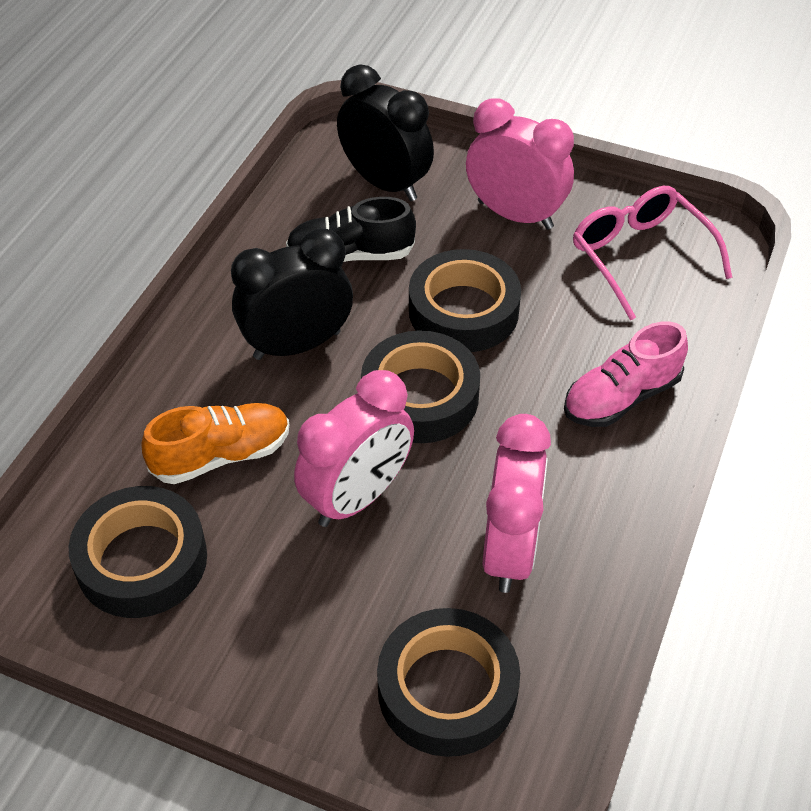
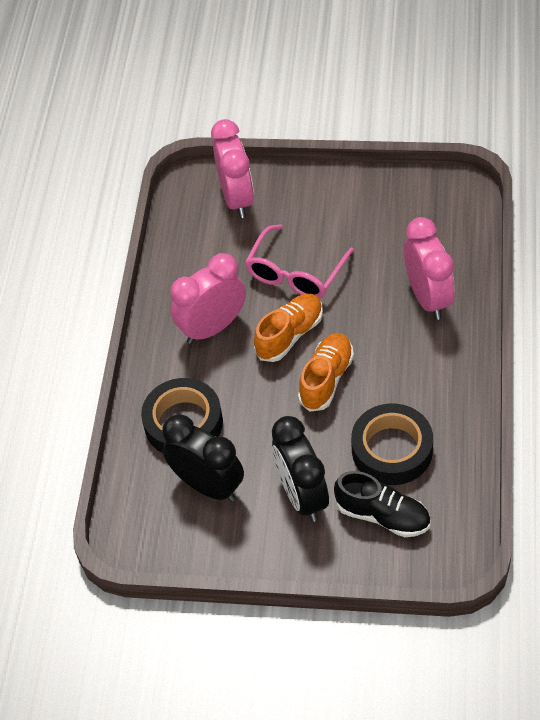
black tape: [69,486,207,618] [361,330,480,443] [377,608,520,757] [409,249,521,352] = 4 -> [141,378,223,453] [351,404,433,485] = 2
orange shoe: [141,403,289,484] = 1 -> [254,294,323,362] [298,333,354,412] = 2
pink shoe: [564,321,688,427] = 1 -> none = 0

